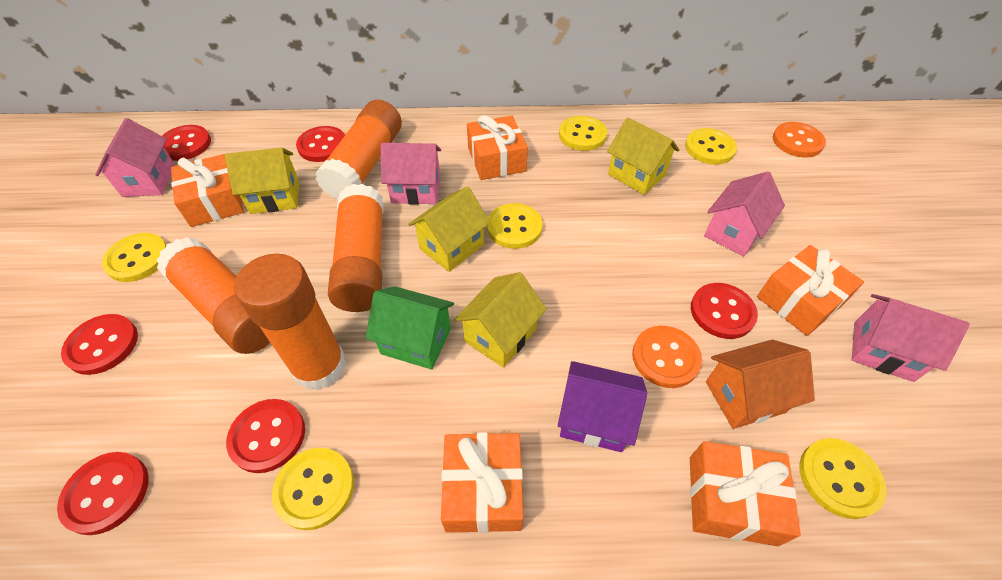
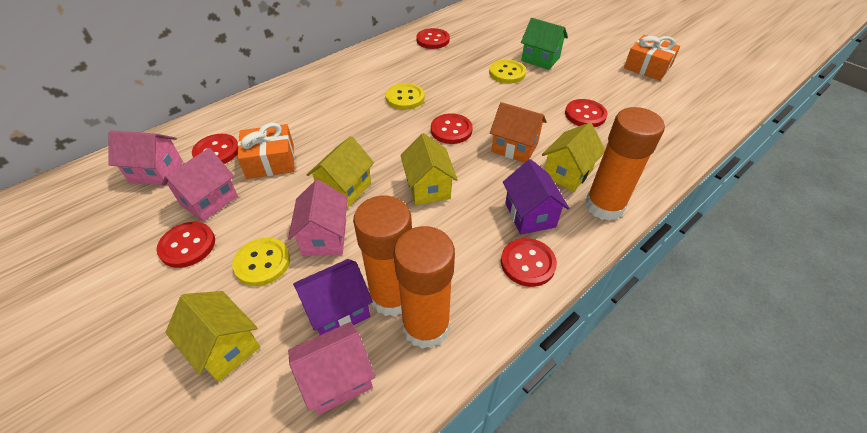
orange button: [632,326,702,388] [773,122,826,157] = 2 -> none = 0
orange gift: [171,154,244,227] [441,432,523,533] [467,115,528,180] [690,441,801,546] [757,245,864,336] = 5 -> [237,123,295,179] [624,35,680,81] = 2
orange glue stick: [157,237,270,354] [234,253,346,390] [316,100,402,200] [328,184,384,312] = 4 -> [353,196,412,317] [393,226,455,349] [585,107,665,221] = 3
purple house: [558,361,647,452] = 1 -> [293,259,373,335] [503,159,569,235] = 2
yellow button: [102,233,167,282] [272,448,354,530] [487,203,543,249] [559,116,607,151] [685,128,737,165] [799,438,887,519] = 6 -> [232,238,290,286] [386,83,425,110] [489,59,526,84] = 3

